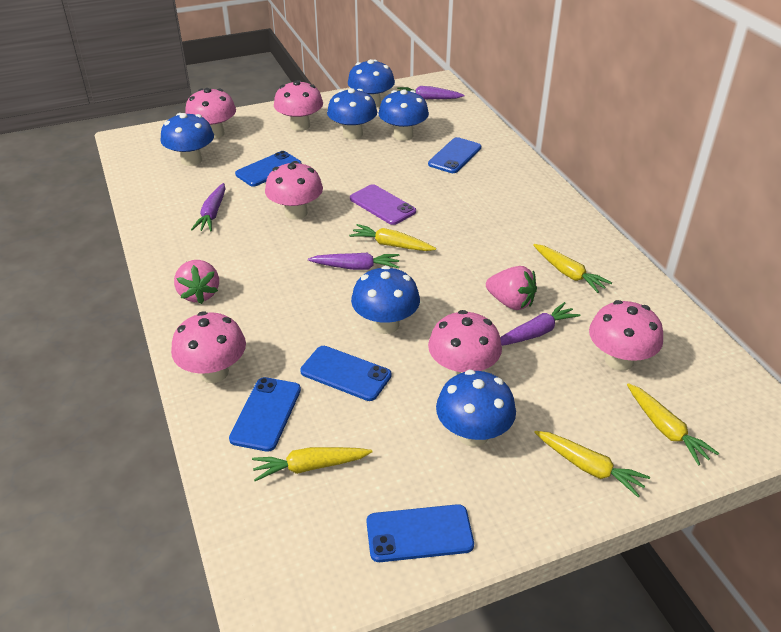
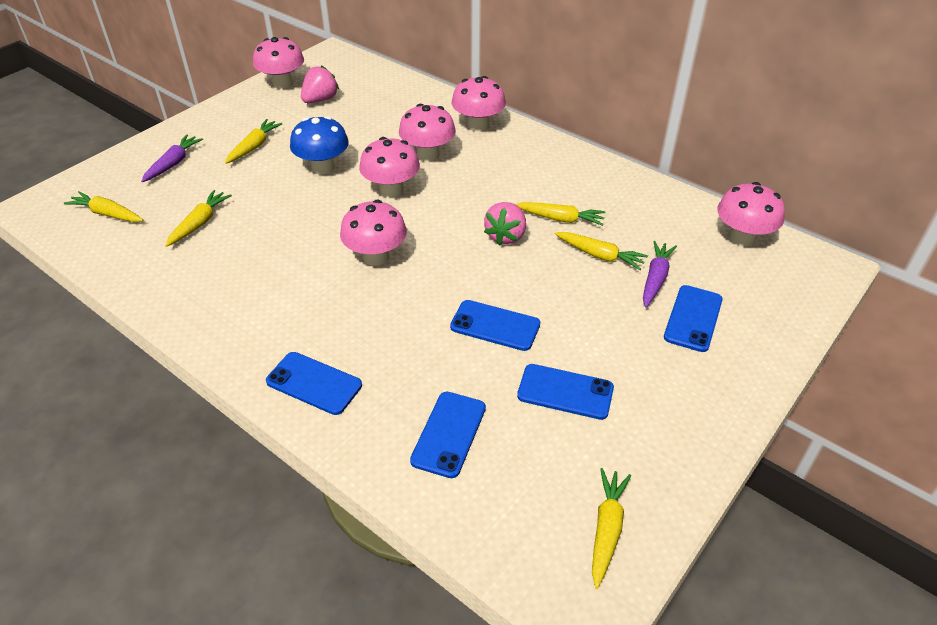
blue mushroom: [161,113,214,166] [327,88,377,139] [348,59,395,108] [351,266,420,334] [379,89,429,141] [436,370,516,447] = 6 -> [290,116,349,175] = 1
purple carrot: [191,183,225,231] [308,253,399,270] [397,86,464,99] [500,302,581,346] = 4 -> [141,134,203,182] [643,241,677,308] = 2
purple phone: [350,184,416,225] = 1 -> none = 0
yellow carrot: [252,447,372,481] [349,224,436,251] [533,244,612,293] [534,431,650,497] [627,383,719,466] = 5 -> [64,191,143,222] [165,190,232,247] [225,119,282,164] [515,202,606,226] [555,232,648,270] [592,468,631,589] = 6

